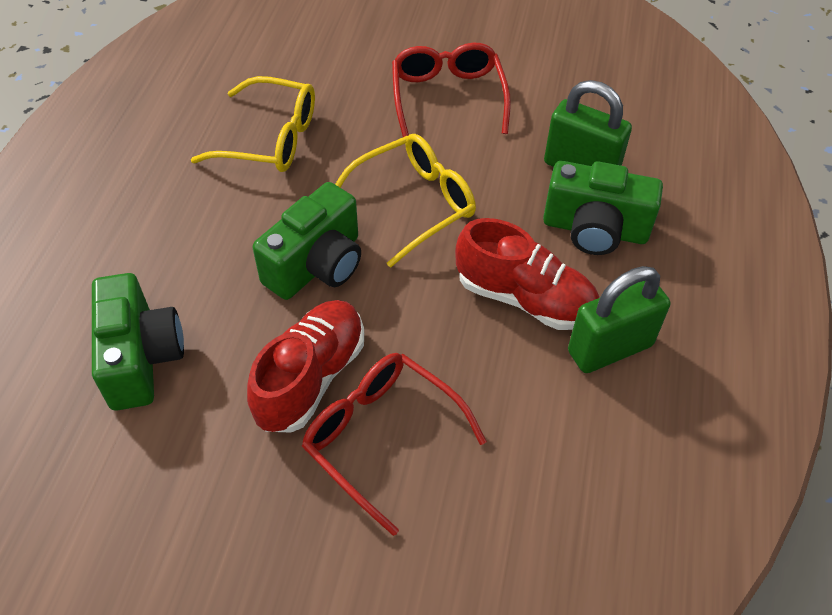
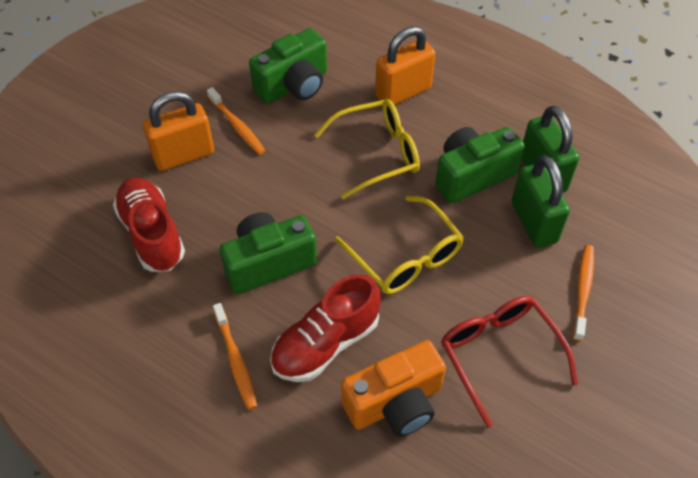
orange camera: none = 0 -> [341,340,446,437] = 1
orange padlock: none = 0 -> [143,91,214,171] [375,26,435,105] = 2
orange toothbrush: none = 0 -> [207,87,266,155] [213,303,257,410] [573,245,594,341] = 3
red glasses: [302,353,487,536] [392,43,511,137] = 2 -> [441,296,578,428] = 1

